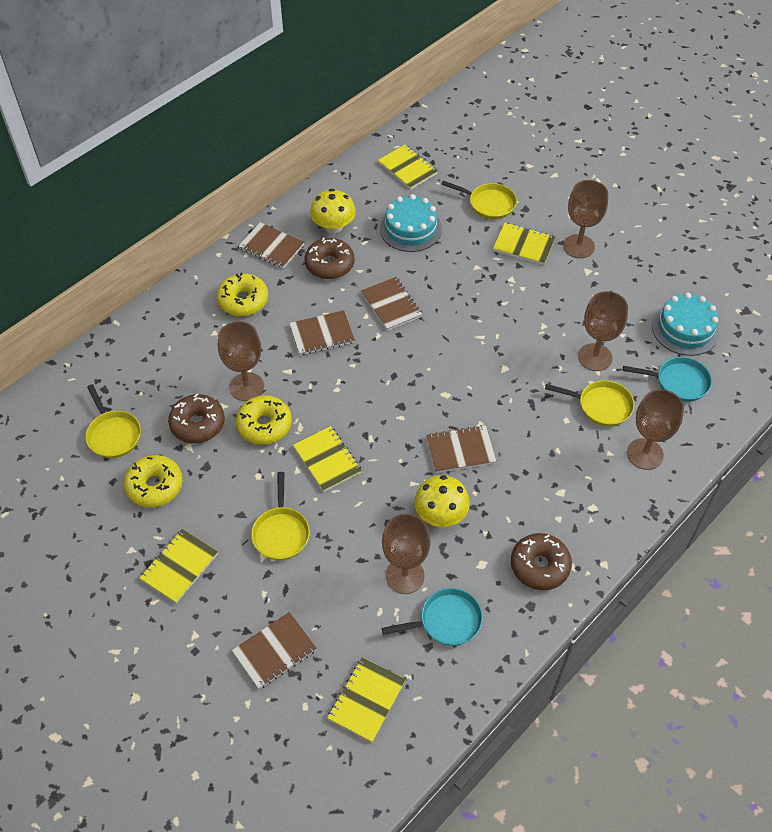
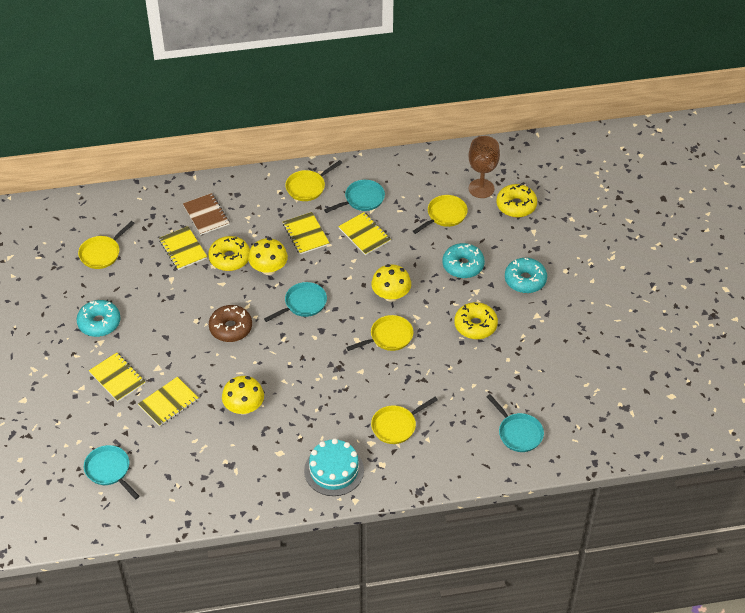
brown donut: [168,394,225,443] [305,237,354,279] [511,533,572,590] = 3 -> [209,305,252,342] = 1
brown goblet: [218,321,264,401] [382,513,431,594] [563,180,608,258] [578,291,628,371] [627,389,684,470] = 5 -> [469,136,500,198] = 1
brown notebook: [232,612,317,689] [238,222,304,269] [289,310,355,355] [361,277,422,331] [426,425,497,473] = 5 -> [183,193,230,235] = 1
turquoise cake: [380,194,442,252] [652,293,720,356] = 2 -> [304,438,364,496] = 1
turquoise donut: none = 0 -> [77,300,121,337] [443,243,485,278] [505,258,547,293] = 3
turquoise pan: [382,588,483,646] [623,357,712,402] = 2 -> [84,445,140,499] [264,282,327,322] [324,180,385,213] [487,394,544,452] = 4
yellow mushroom: [310,189,356,233] [414,475,470,527] = 2 -> [222,376,264,415] [248,238,288,275] [371,264,411,302] = 3
yellow pan: [86,384,141,458] [251,472,310,560] [441,180,517,219] [545,380,634,426] = 4 -> [78,221,135,269] [285,160,342,201] [346,315,414,351] [371,397,438,444] [413,195,468,234] = 5

